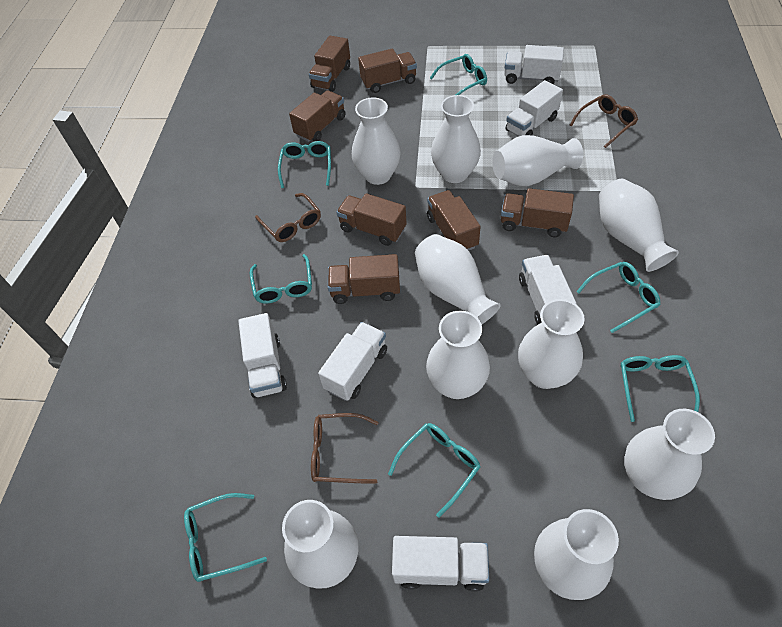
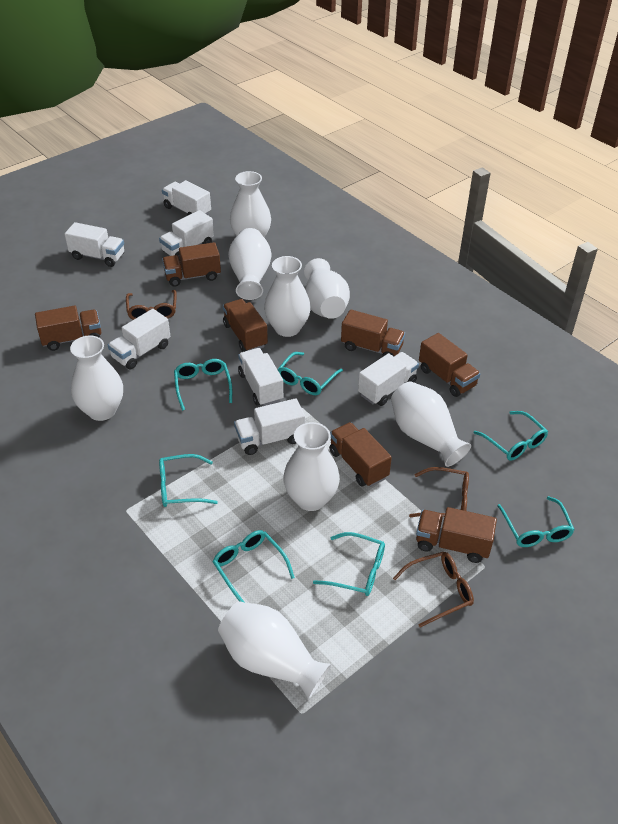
white truck: [238,313,287,398] [318,322,387,401] [392,536,489,592] [504,45,564,84] [506,80,563,136] [519,255,577,324] = 6 -> [65,222,124,267] [108,309,171,369] [159,210,214,260] [162,180,211,216] [234,398,305,455] [238,348,283,406] [358,352,419,406] = 7
white vase: [282,500,359,589] [352,97,401,185] [415,234,500,324] [426,310,490,399] [431,95,481,183] [492,135,583,186] [518,299,585,389] [534,509,619,600] [599,179,679,272] [624,409,715,500] = 10 -> [70,335,123,421] [218,601,331,700] [228,228,271,300] [230,171,271,238] [264,256,311,337] [283,422,340,511] [304,258,350,319] [391,381,471,467] = 8

